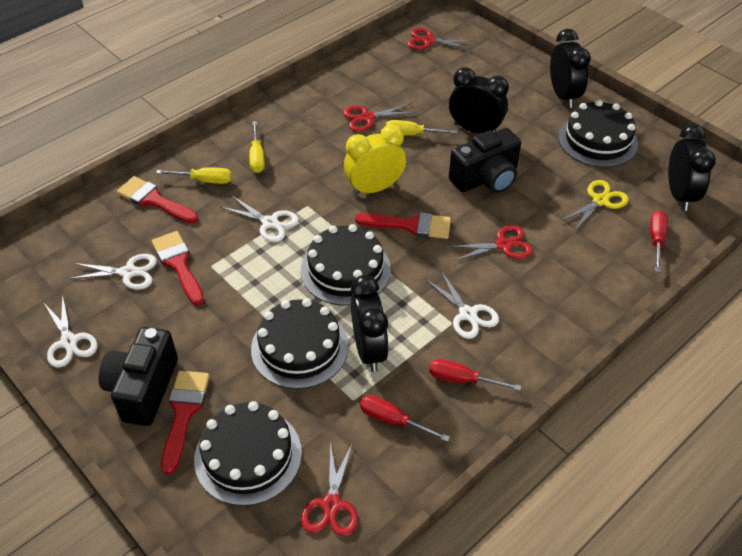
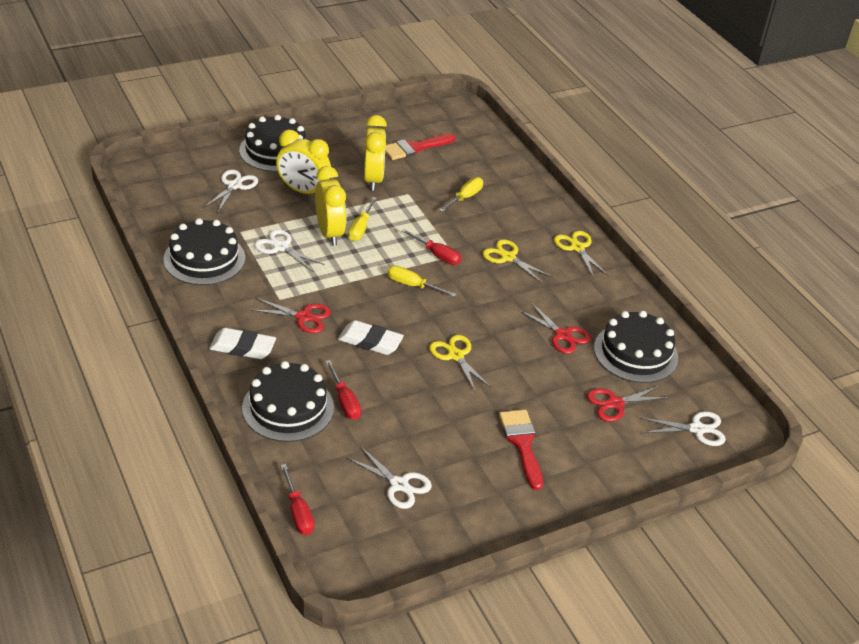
black camera: [99,327,178,426] [449,128,521,193] = 2 -> none = 0
black clock: [351,275,389,372] [449,67,509,133] [550,29,591,108] [668,124,716,211] = 4 -> none = 0
red brush: [117,176,198,223] [152,231,204,306] [161,371,210,474] [355,212,451,239] = 4 -> [385,134,456,160] [499,410,543,490] = 2
red scissors: [301,440,358,536] [343,103,417,132] [407,28,474,50] [447,225,533,261] = 4 -> [250,298,331,333] [519,302,591,354] [587,385,670,422] = 3
white eraser: none = 0 -> [209,328,276,359] [338,320,404,355] = 2
yellow clock: [344,125,406,196] = 1 -> [276,130,331,194] [315,166,346,246] [364,115,387,191] = 3
yellow scissors: [560,180,629,230] = 1 -> [429,335,492,393] [482,239,553,284] [554,231,609,278] = 3

